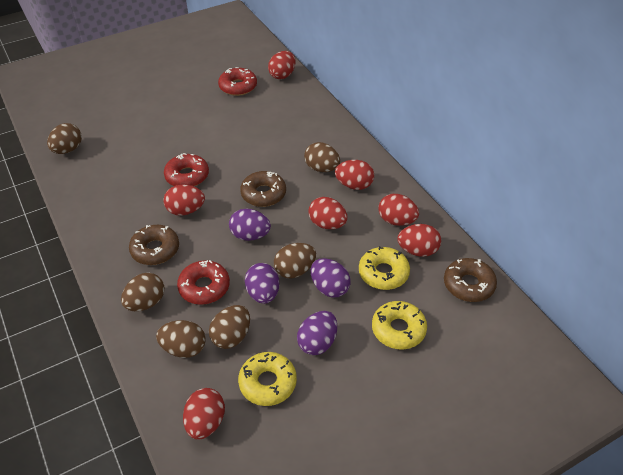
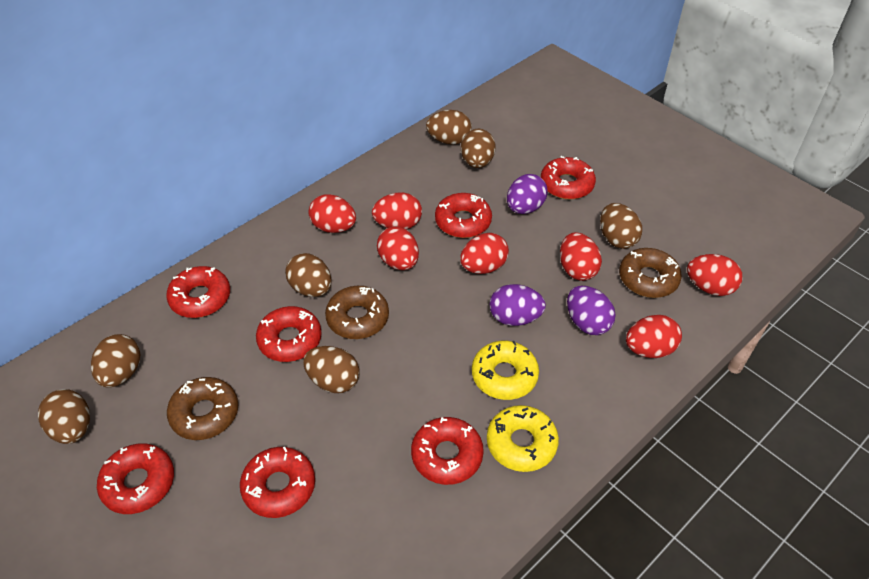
brown egg: [47,123,82,154] [121,273,164,311] [156,320,206,358] [209,305,250,349] [274,243,316,279] [304,142,340,172] = 6 -> [38,389,90,444] [91,334,140,388] [285,253,332,297] [303,346,360,393] [426,110,472,145] [461,129,496,168] [600,203,642,249] = 7
purple egg: [229,209,271,241] [245,263,279,304] [297,311,337,355] [311,258,351,298] = 4 -> [489,284,546,326] [507,174,548,214] [567,286,616,335] = 3
red donut: [164,153,209,186] [177,260,230,305] [218,67,257,96] = 3 -> [97,443,174,514] [166,266,230,318] [240,447,315,518] [256,306,322,362] [411,417,484,485] [435,193,492,238] [541,156,596,199] = 7
yellow donut: [238,352,297,406] [359,246,410,290] [372,301,427,349] = 3 -> [472,341,539,400] [487,405,559,472] = 2

